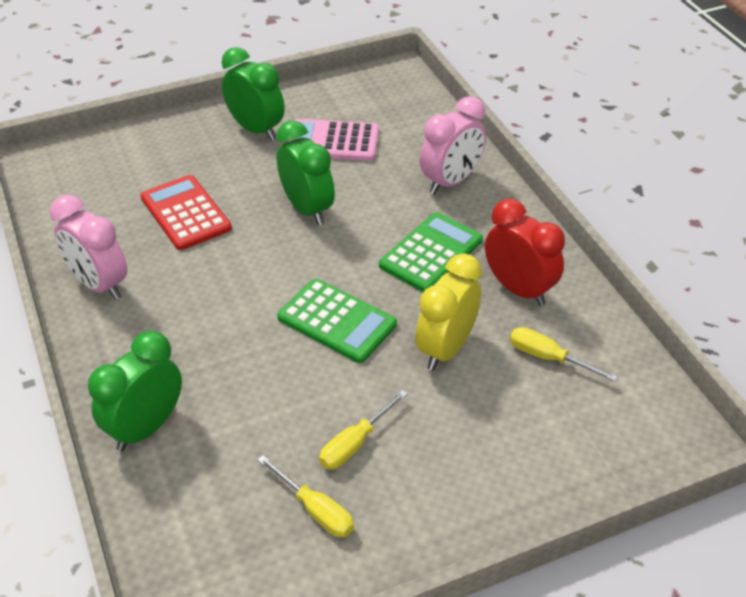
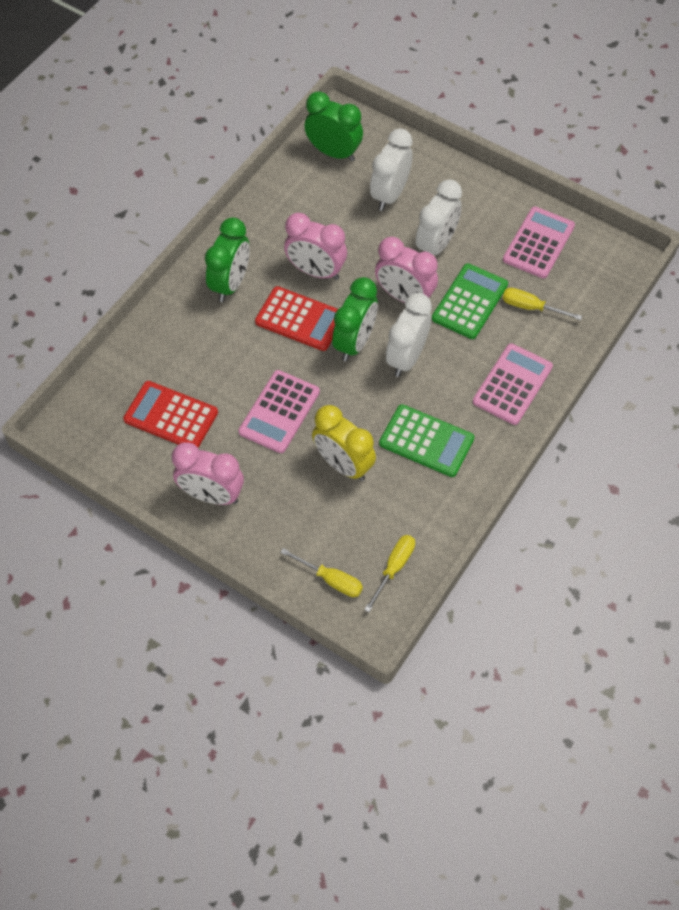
pink calculator: [288,119,379,161] = 1 -> [239,370,320,453] [473,343,553,425] [503,207,575,278] = 3
pink clock: [50,195,127,300] [420,96,486,194] = 2 -> [172,442,244,505] [284,213,347,280] [375,237,438,303] = 3
red calculator: [141,175,232,250] = 1 -> [123,381,218,448] [255,286,338,351] = 2
red clock: [485,199,565,306] = 1 -> none = 0
white clock: none = 0 -> [370,128,413,211] [386,293,432,377] [416,179,462,255] = 3

